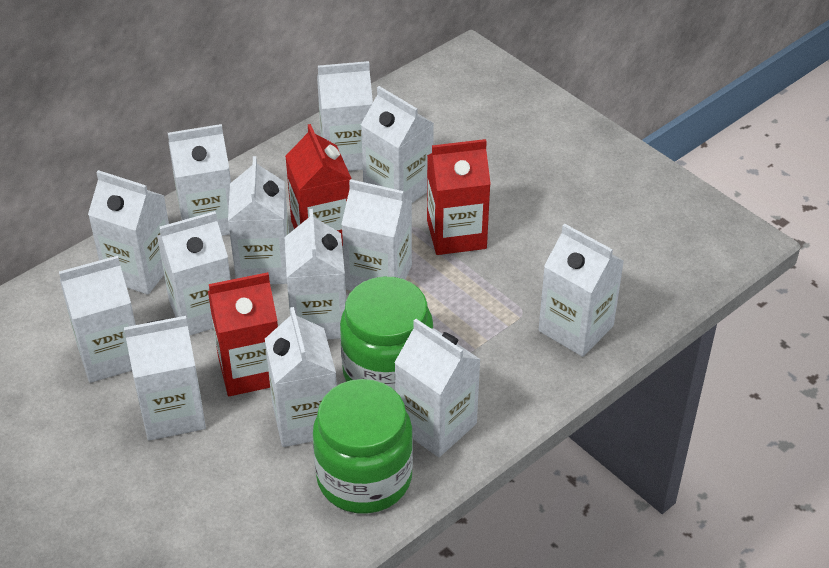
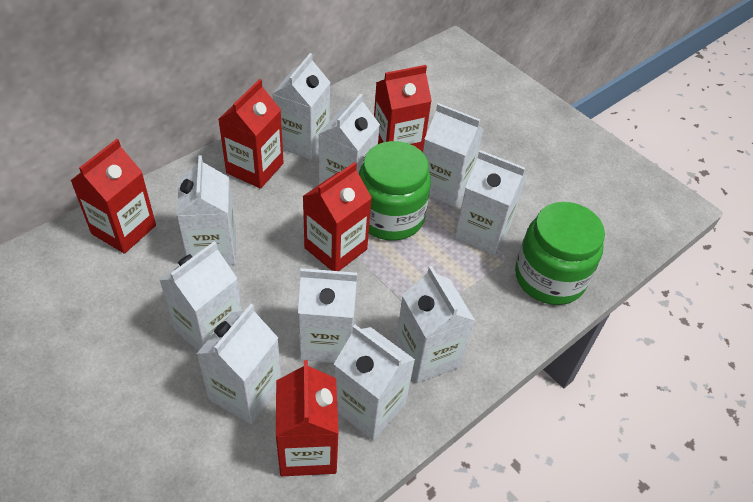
red carton: [208,272,278,396] [285,124,352,246] [427,139,491,255] = 3 -> [70,139,156,254] [218,79,284,189] [276,360,339,476] [303,162,372,271] [374,65,432,152] = 5
white carton: [59,256,136,383] [88,170,169,295] [124,316,206,441] [157,211,231,335] [168,124,231,236] [228,156,289,284] [265,307,337,447] [285,209,346,339] [317,61,373,171] [341,179,412,291] [361,86,434,203] [394,319,481,457] [539,223,624,357] = 13 -> [159,241,242,351] [176,155,236,265] [196,304,281,424] [272,53,330,160] [298,268,358,363] [319,94,380,185] [334,325,415,441] [395,266,475,383] [423,103,484,207] [454,150,527,255] = 10

